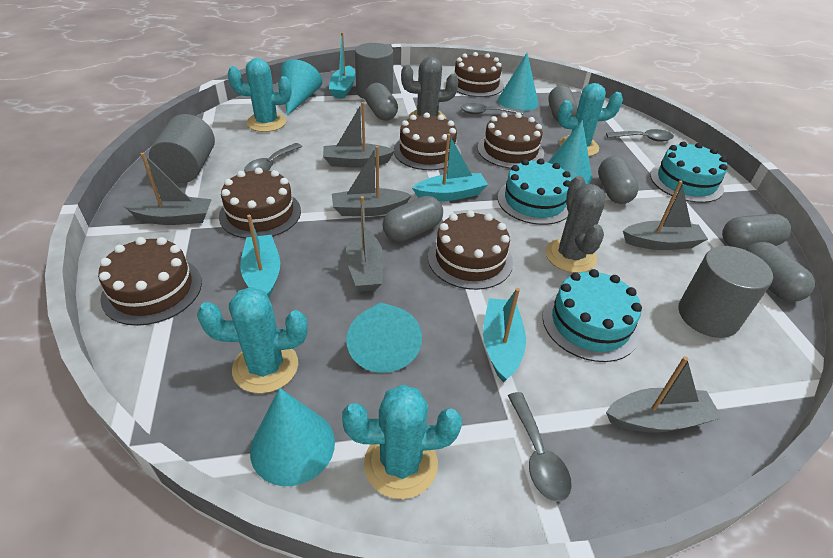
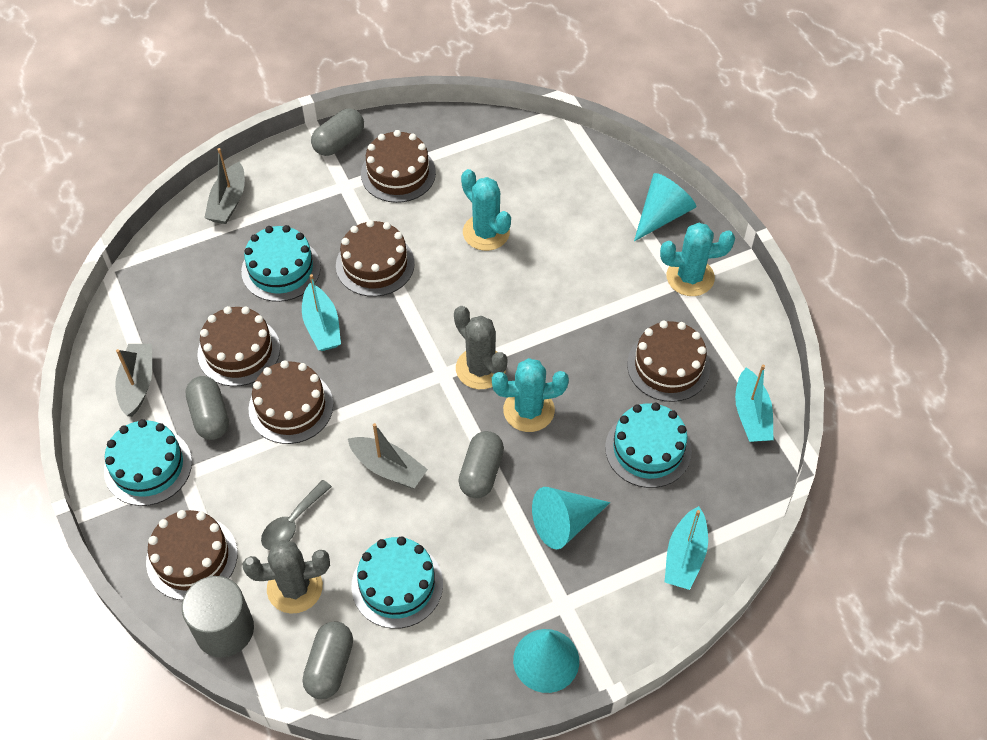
grey boat: [124,153,212,225] [323,102,395,168] [332,146,412,216] [346,196,384,291] [606,356,722,432] [623,180,708,250] = 6 -> [115,344,152,417] [204,148,245,224] [348,423,428,488] = 3
grey capsule: [365,83,398,120] [383,196,443,242] [548,86,577,122] [598,156,639,204] [722,214,791,249] [746,242,815,302] = 6 -> [185,376,229,440] [302,622,353,699] [311,108,364,156] [458,431,504,498] = 4
grey cylinder: [149,114,215,183] [355,43,393,99] [678,246,773,338] = 3 -> [182,576,254,657] = 1
grey spoon: [244,143,302,172] [460,103,523,115] [508,392,572,502] [606,129,674,142] = 4 -> [261,480,332,550] = 1
turquoise boat: [240,215,280,298] [329,32,356,99] [412,134,488,201] [483,288,526,382] = 4 -> [302,274,341,351] [665,506,708,590] [735,364,773,442] = 3
turquoise cactus: [197,287,307,394] [227,58,291,132] [342,385,462,499] [558,83,623,156] = 4 -> [461,169,511,251] [492,358,569,432] [660,223,735,296] = 3
turquoise cake: [497,158,571,225] [542,269,642,362] [650,141,728,203] = 3 -> [104,419,192,506] [241,225,321,302] [351,536,443,629] [605,403,692,488] = 4
turquoise cone: [250,388,335,486] [281,59,322,116] [346,302,422,373] [498,53,538,111] [548,120,592,184] = 5 -> [513,629,579,693] [532,487,610,549] [634,173,696,241] = 3

